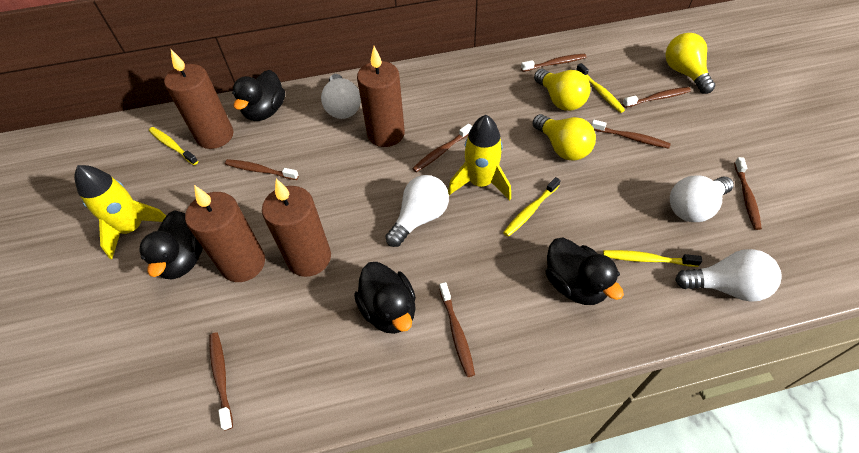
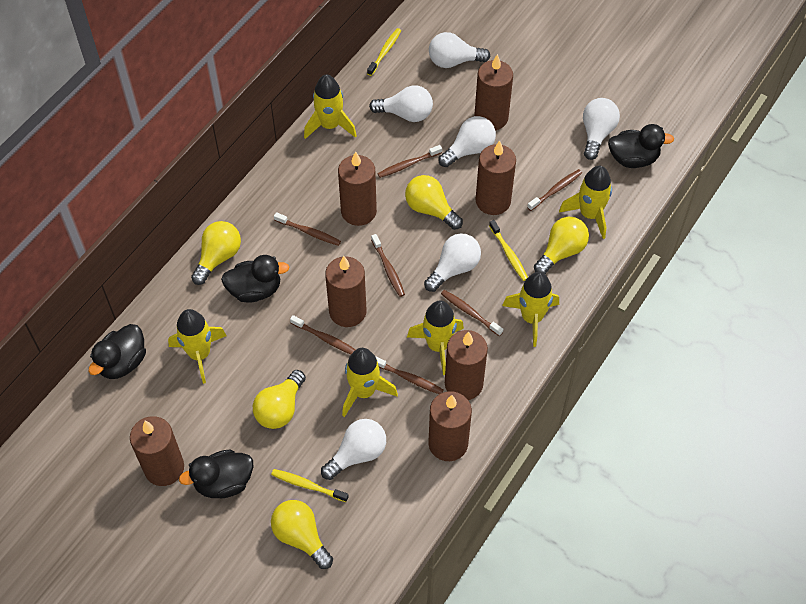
brown candle: [164,49,233,149] [185,185,265,282] [262,179,331,277] [357,46,405,147] = 4 -> [130,416,184,486] [325,256,366,327] [338,151,377,226] [428,391,472,461] [445,330,488,400] [474,54,513,130] [475,140,516,215] = 7
brown toothbrush: [210,332,233,431] [225,159,299,180] [412,124,472,172] [439,282,475,377] [521,54,586,72] [591,120,671,149] [622,87,691,108] [734,157,762,230] = 8 -> [274,212,341,246] [290,315,356,354] [371,234,405,297] [375,356,444,394] [377,145,442,178] [441,290,503,336] [527,169,582,211] = 7
white light bulb: [321,74,361,119] [385,175,449,247] [670,175,734,222] [675,249,782,302] = 4 -> [321,419,386,480] [369,85,433,122] [424,233,481,292] [429,32,490,68] [439,116,496,167] [583,98,620,160] = 6
yellow light bulb: [533,114,596,161] [534,69,591,111] [665,33,715,94] = 3 -> [191,221,241,285] [253,370,306,429] [271,500,333,569] [405,175,463,230] [534,217,589,274] = 5
yellow rocket: [74,165,166,259] [448,115,511,201] = 2 -> [168,309,227,384] [304,74,357,139] [342,348,398,417] [407,300,464,375] [502,272,559,347] [559,166,612,239] = 6
yellow toothbrush: [149,127,198,165] [503,177,561,237] [576,63,625,113] [603,250,702,267] = 4 -> [271,469,349,502] [367,28,401,76] [489,220,528,281] = 3

